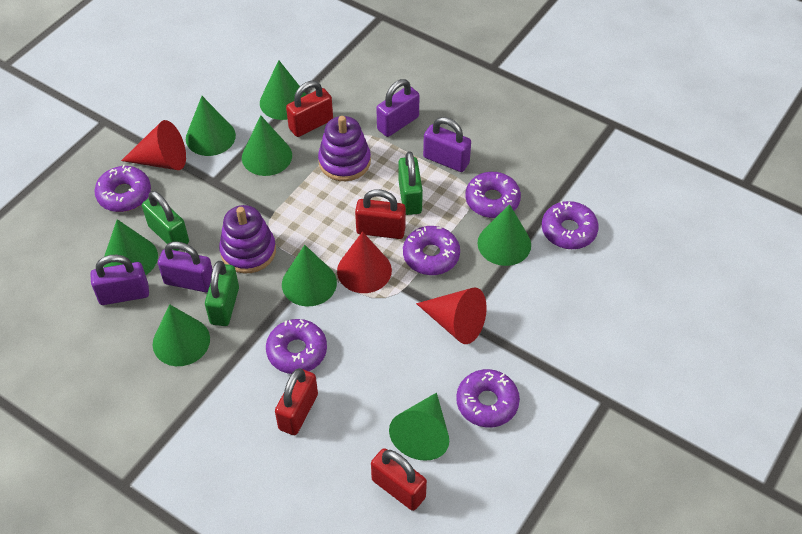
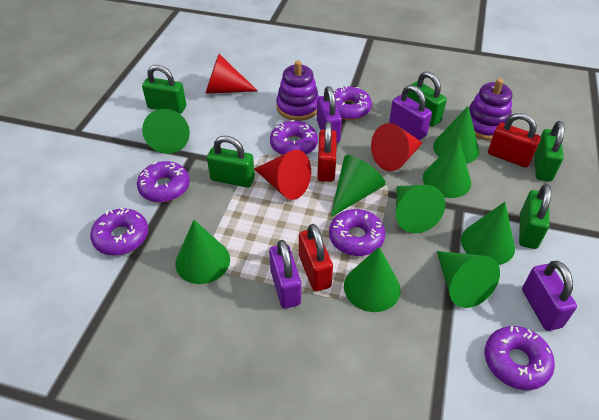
green cone: [104,219,158,275] [152,304,210,366] [186,96,236,156] [242,115,292,176] [260,60,307,120] [282,245,337,306] [389,393,449,461] [477,204,531,266] = 8 -> [142,109,190,154] [175,220,230,284] [330,155,386,217] [344,247,400,312] [396,185,445,233] [423,138,471,198] [433,106,479,164] [437,251,500,308] [461,202,515,265] = 9
green padlock: [142,191,189,251] [205,261,239,326] [399,151,423,215] = 3 -> [142,65,186,114] [207,136,255,188] [407,71,447,127] [519,184,551,249] [534,121,565,181] = 5
red padlock: [275,368,318,435] [286,81,333,137] [355,189,406,239] [371,448,427,511] = 4 -> [299,224,333,291] [317,121,337,182] [488,113,541,168] = 3

